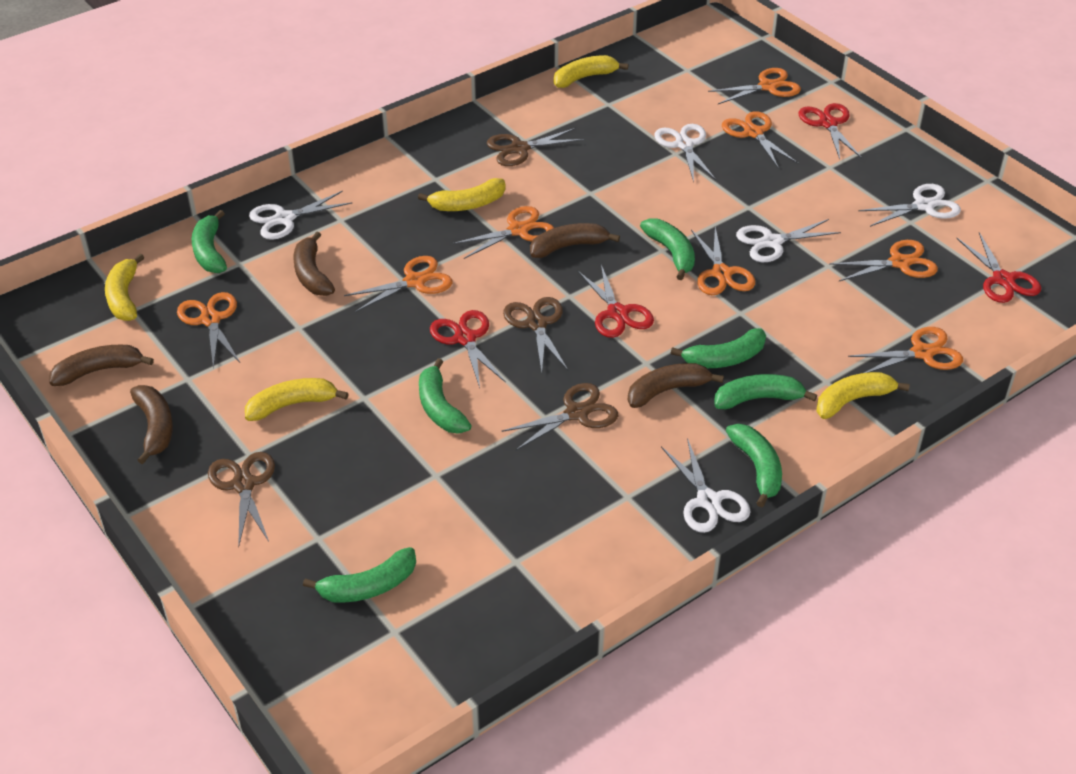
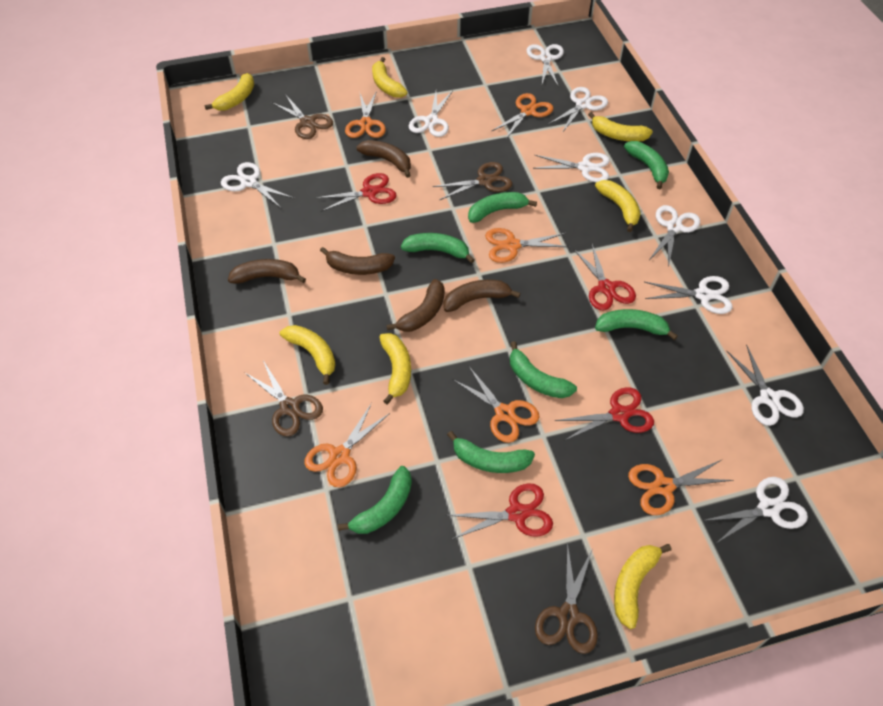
orange scissors: [177,292,240,369] [344,256,452,312] [452,206,554,259] [691,227,755,295] [708,68,801,104] [722,111,798,169] [829,240,938,281] [848,327,963,373] = 8 -> [304,403,390,488] [345,91,386,138] [452,367,539,443] [485,228,569,263] [492,93,553,140] [628,460,733,515] = 6
white scissors: [249,191,352,240] [655,124,716,182] [661,438,751,533] [736,219,841,262] [858,184,961,227] = 5 -> [221,162,295,209] [409,91,453,137] [527,44,564,87] [533,153,610,182] [549,87,608,133] [645,276,733,314] [649,205,700,268] [702,477,808,543] [727,344,804,426] = 9
yellow banana: [105,254,145,321] [245,378,349,421] [418,178,506,211] [554,55,629,88] [816,372,910,419] = 5 -> [205,73,254,111] [280,325,336,385] [372,57,407,98] [379,333,411,405] [588,112,653,141] [595,180,640,232] [614,544,672,629] = 7

